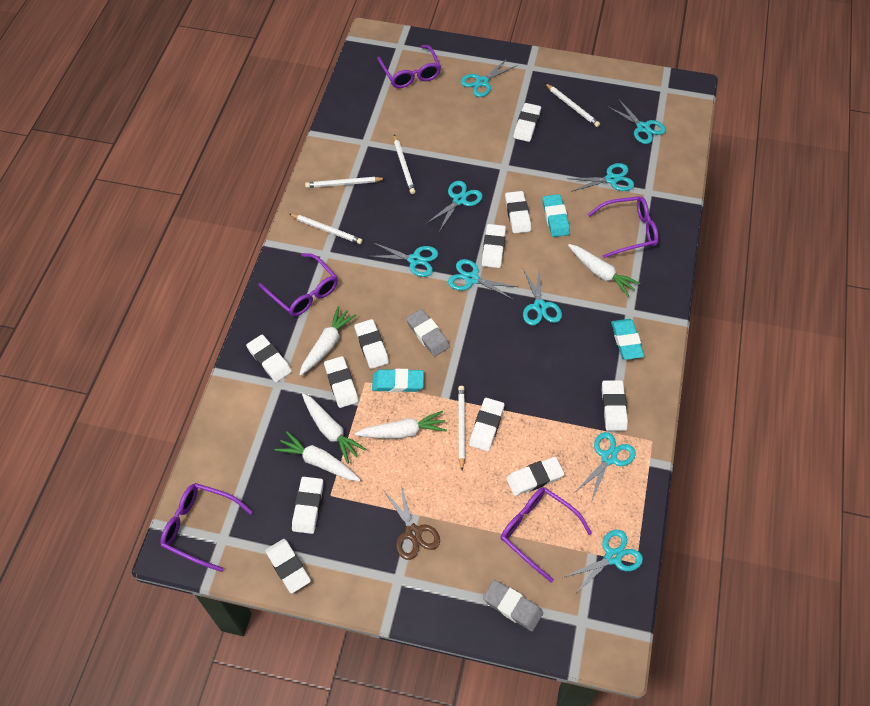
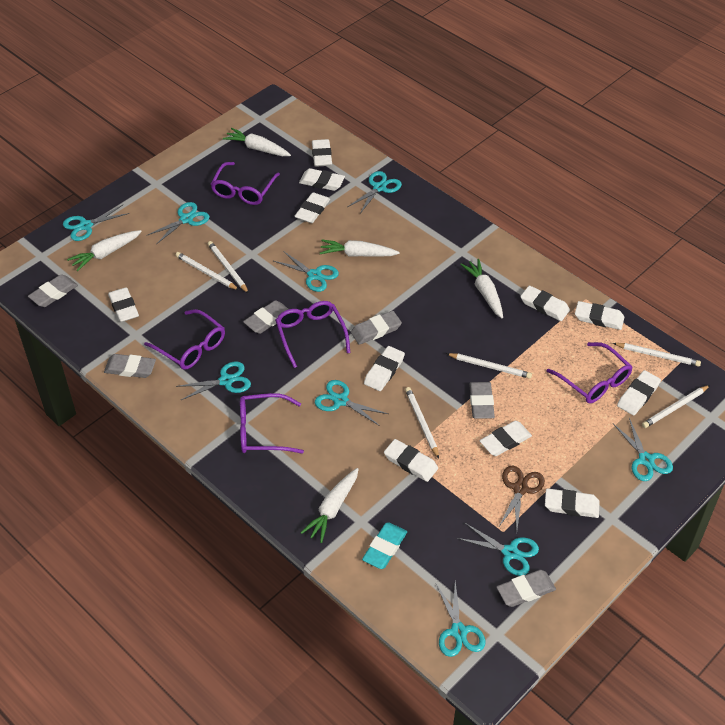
grey eraser: [406,309,450,357] [483,580,543,631] = 2 -> [28,274,78,307] [104,354,156,378] [243,300,288,334] [351,311,402,345] [469,382,495,419] [496,570,556,607] = 6
turquoise eraser: [372,369,424,392] [543,194,570,237] [611,319,644,360] = 3 -> [362,522,407,569] = 1
white pencil: [289,214,363,244] [305,177,386,188] [394,135,415,194] [458,386,465,470] [545,83,600,127] = 5 -> [175,252,239,290] [208,241,249,294] [405,387,439,459] [446,353,532,379] [613,343,701,367] [642,385,710,428] = 6

